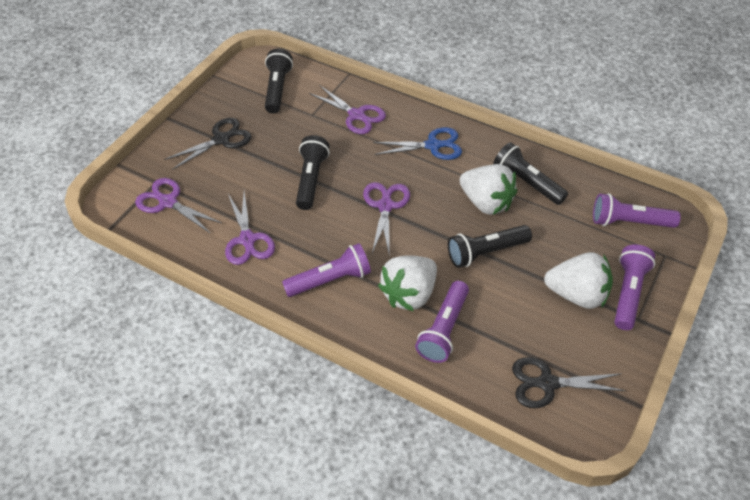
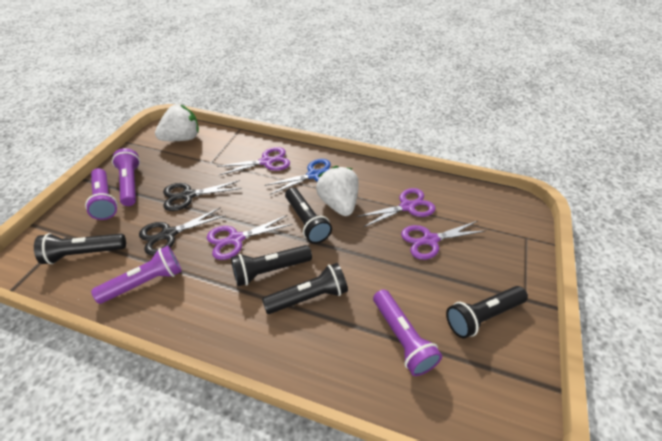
black flashlight: [265,48,293,114] [296,135,330,210] [448,225,532,268] [493,142,568,205] = 4 -> [34,233,126,264] [231,245,312,286] [262,263,348,314] [285,188,332,244] [446,286,528,339] = 5
white strawberry: [378,255,437,311] [460,164,517,215] [544,252,613,309] = 3 -> [155,105,199,141] [316,166,359,216] = 2

